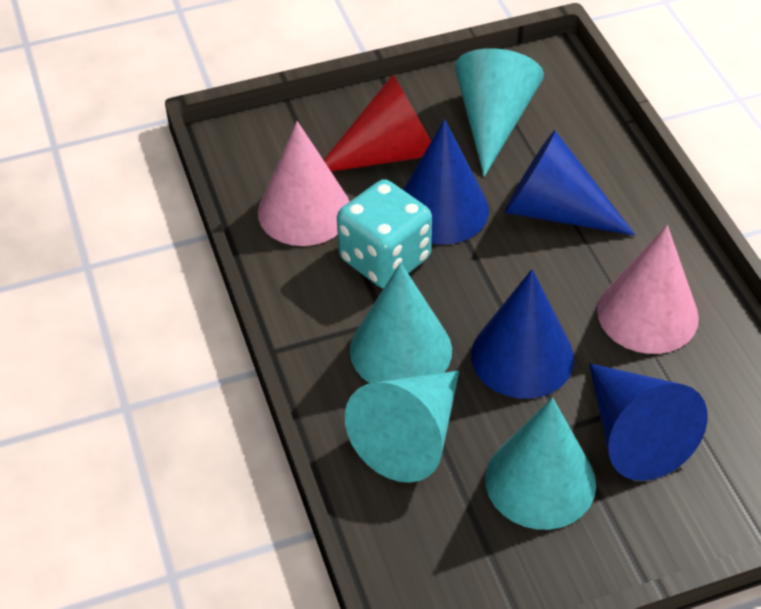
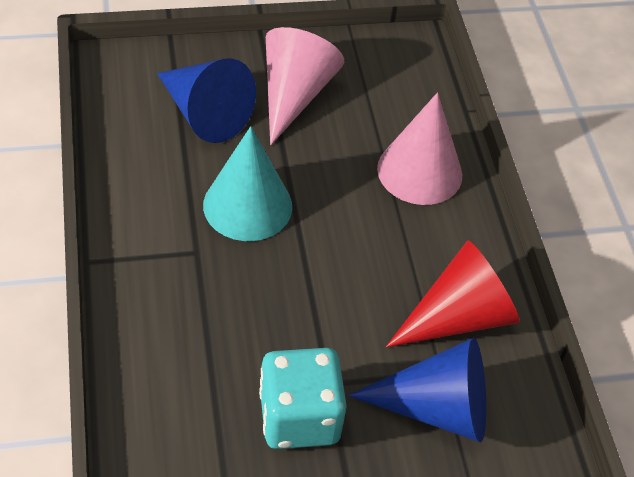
blue cone: [403,119,489,244] [471,269,574,399] [504,130,635,236] [589,363,708,481] = 4 -> [157,58,256,143] [348,337,486,442] = 2
turquoise cone: [345,371,459,483] [350,262,452,383] [455,48,544,177] [485,397,596,530] = 4 -> [203,126,292,241] = 1

